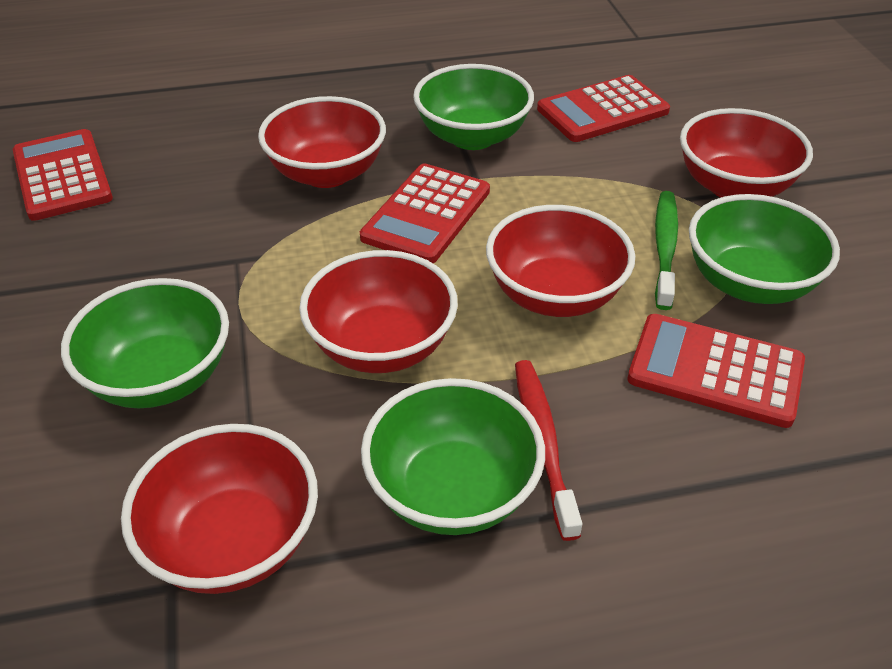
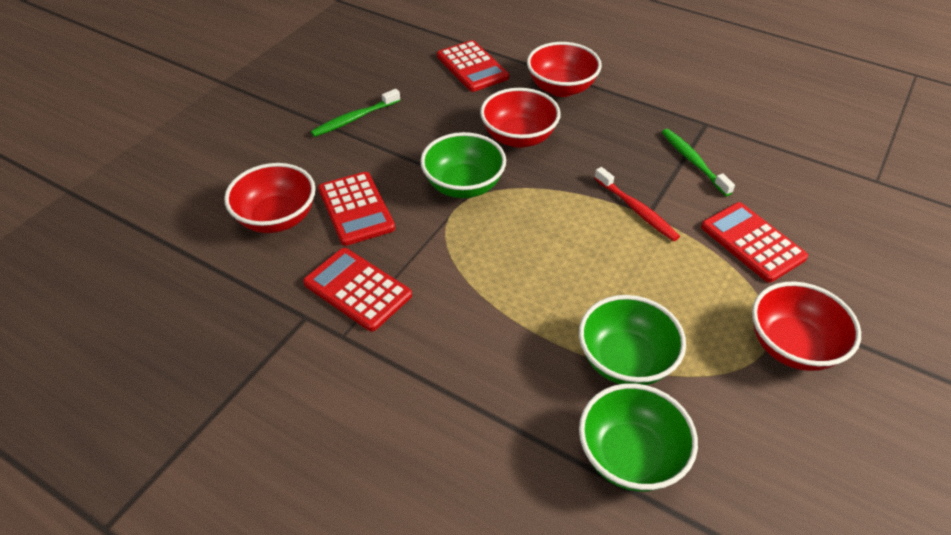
green bowl: [61,278,229,408] [361,378,545,535] [413,64,534,150] [689,194,840,304] = 4 -> [420,132,506,198] [579,295,686,385] [579,383,698,492] = 3
green toothbrush: [655,191,678,310] = 1 -> [311,89,400,137] [662,129,735,196] = 2
red bowl: [121,424,318,594] [258,96,386,188] [299,250,458,373] [486,205,635,317] [680,108,813,198] = 5 -> [224,163,316,233] [480,88,561,148] [527,42,602,97] [752,282,861,371] = 4

